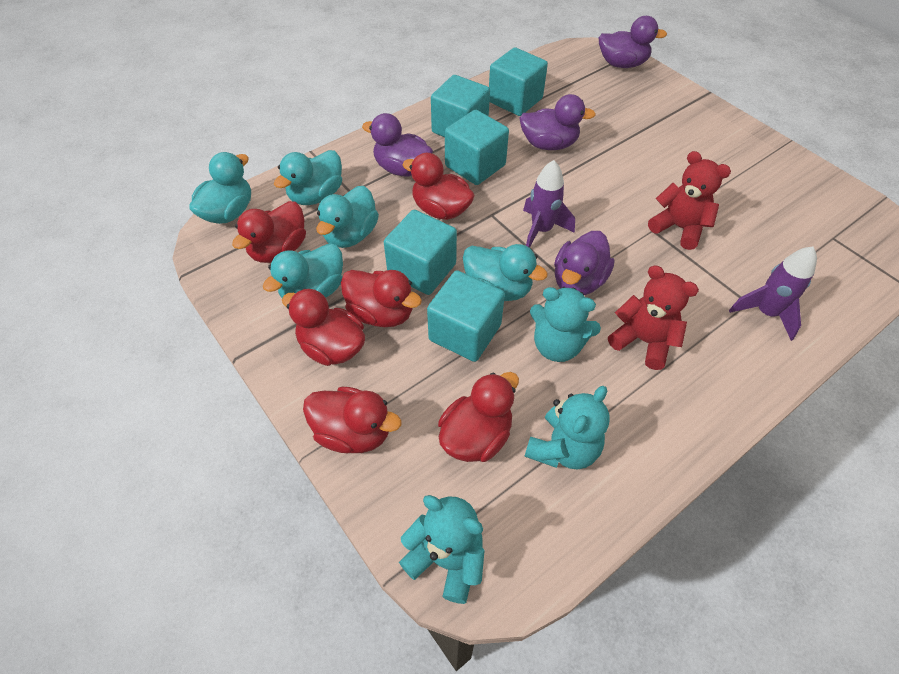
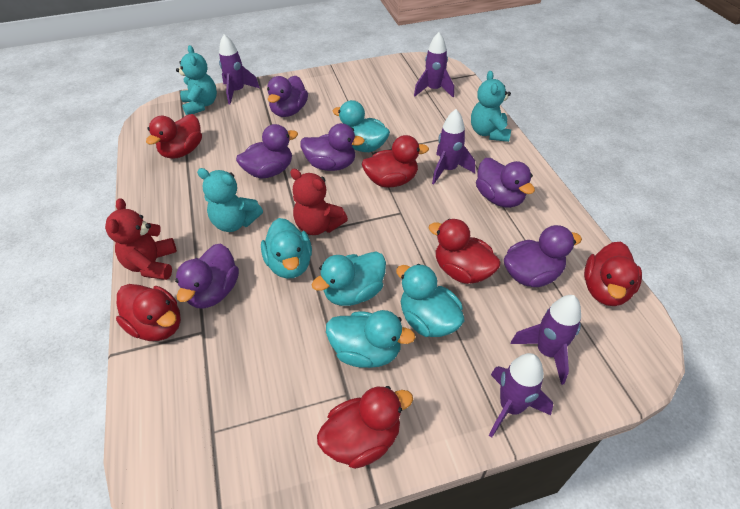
purple duck: [362,113,433,177] [519,94,596,150] [554,231,614,295] [599,16,667,68] = 4 -> [175,243,239,308] [236,124,298,178] [267,76,308,117] [300,123,365,171] [476,158,535,208] [504,225,582,287] = 6
purple rocket: [523,160,575,248] [729,246,817,341] = 2 -> [219,34,260,105] [414,32,454,98] [432,109,475,184] [489,353,553,438] [511,295,581,385] = 5
turquoise cube: [384,210,457,295] [427,270,505,362] [431,75,490,137] [445,109,509,185] [489,48,548,116] = 5 -> none = 0

